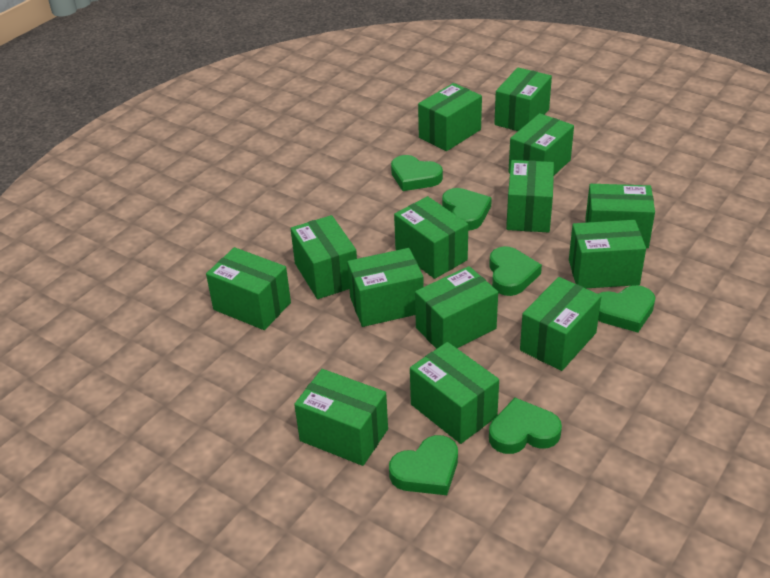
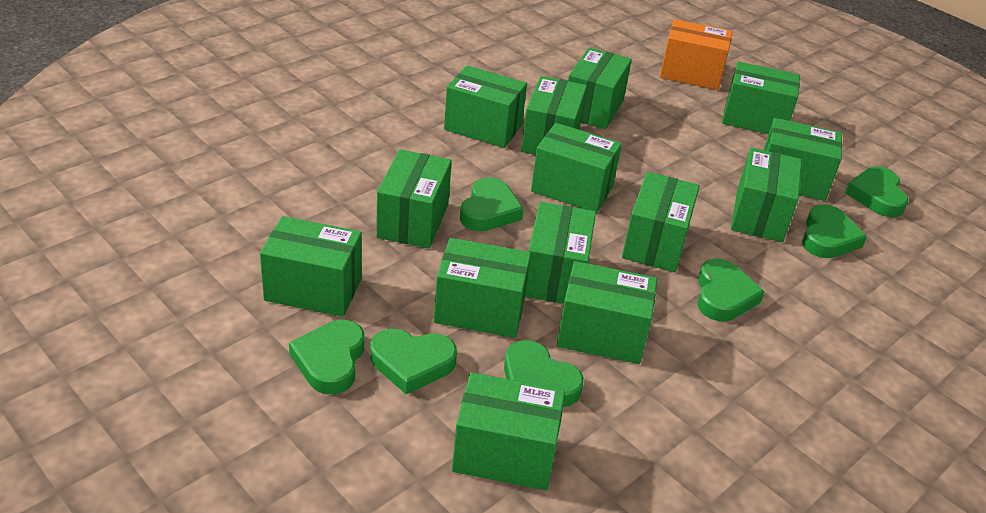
green heart: [389,435,458,495] [391,155,443,191] [442,188,492,231] [489,246,542,296] [489,398,562,454] [598,285,655,333] = 6 -> [289,320,364,394] [370,329,457,394] [460,177,524,231] [504,340,584,407] [697,259,765,321] [802,204,867,258] [845,167,908,217] = 7
orange box: none = 0 -> [660,19,733,90] = 1

